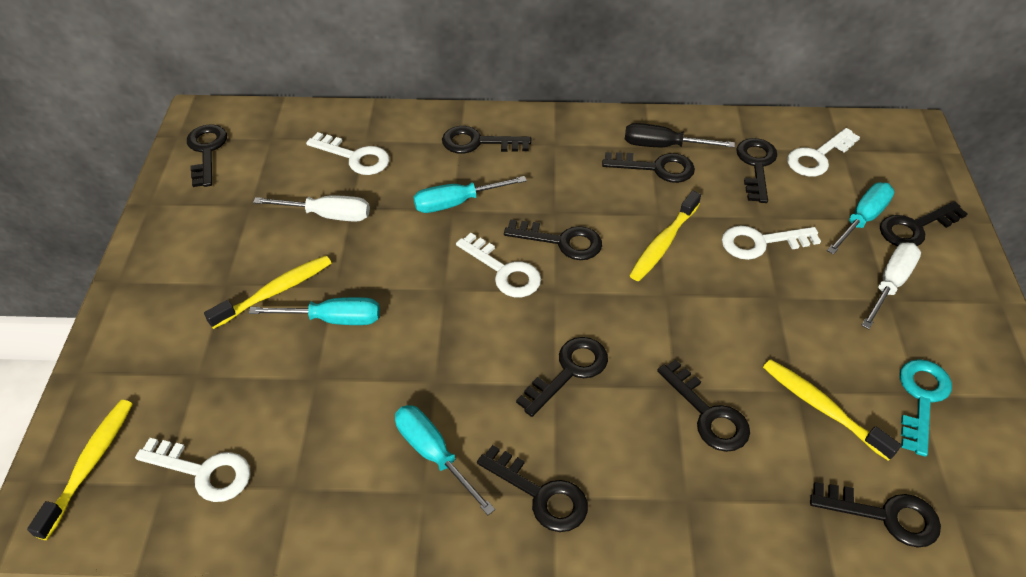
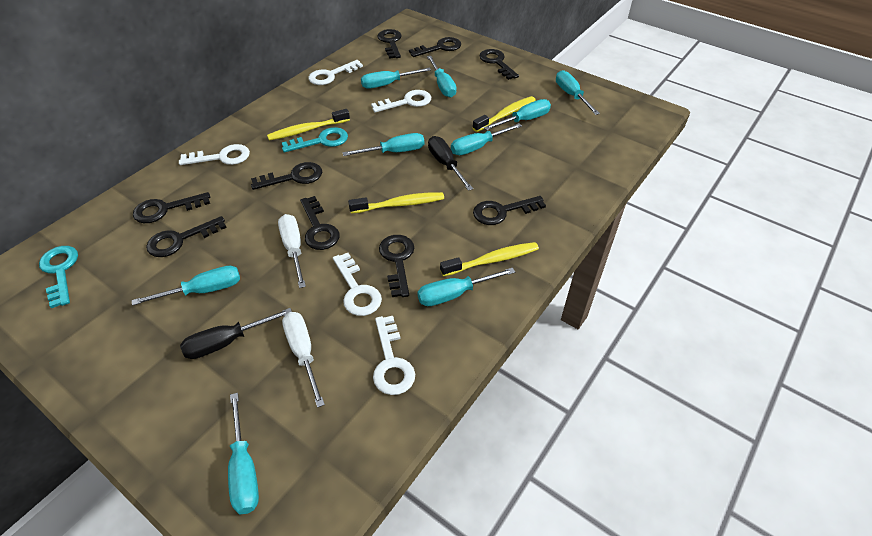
black key: [187,125,227,187] [442,126,531,154] [477,445,588,532] [504,220,602,260] [516,337,608,417] [602,152,695,183] [657,360,750,452] [736,138,777,203] [810,482,941,547] [880,201,968,246] = 10 -> [133,192,210,223] [146,216,227,257] [251,162,322,190] [300,196,340,250] [377,29,402,59] [379,235,414,297] [409,37,461,57] [473,196,546,225] [480,49,519,80] = 9
black screwdriver: [625,123,735,148] = 1 -> [180,308,292,359] [428,136,473,191] = 2
turquoise key: [900,359,952,457] = 1 -> [39,246,78,308] [282,127,348,153] = 2
turquoise screwdriver: [249,297,380,325] [395,405,495,515] [413,176,527,213] [827,182,894,255] = 4 -> [132,266,240,306] [228,393,259,514] [342,133,425,156] [361,67,431,89] [417,268,515,306] [427,56,457,98] [451,123,522,155] [484,99,551,130] [556,70,600,115] = 9

